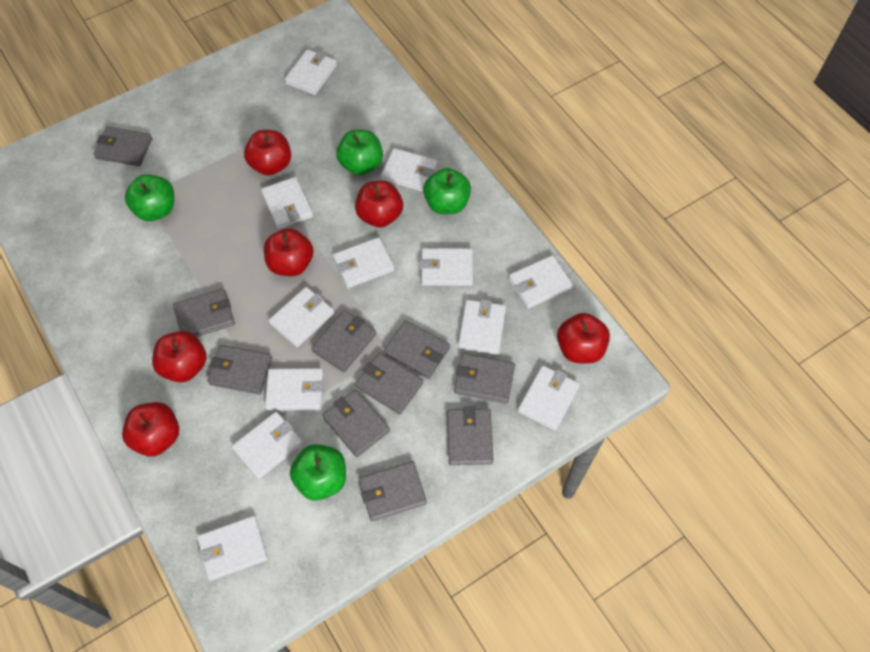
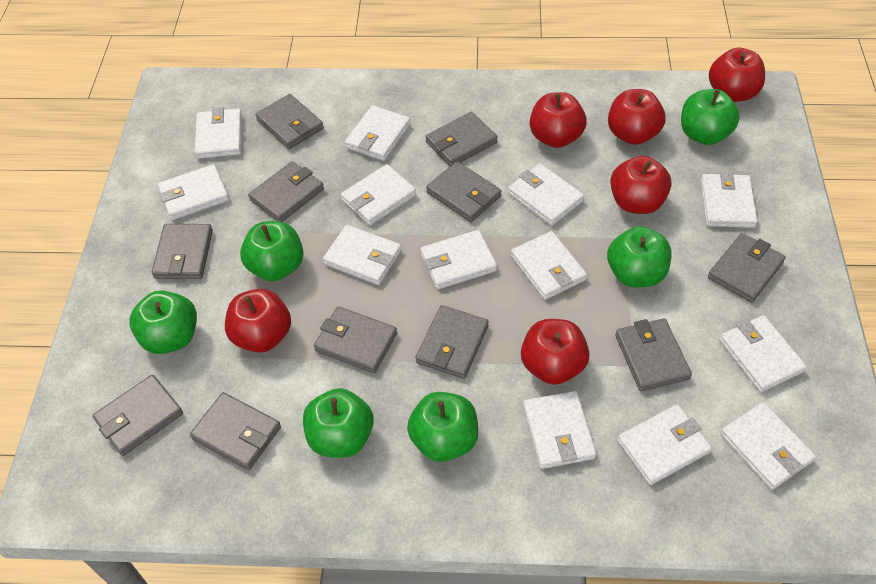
green apple: [125,175,174,221] [290,444,346,501] [336,130,383,175] [423,168,471,215] = 4 -> [129,290,197,354] [240,221,303,281] [303,388,374,458] [407,392,478,462] [607,226,672,288] [681,89,740,145] = 6
grey wallet: [93,127,152,166] [173,288,235,337] [207,345,272,394] [311,310,376,372] [322,390,390,457] [355,353,423,415] [359,461,427,521] [384,320,450,379] [447,407,494,465] [454,353,515,404] = 10 -> [92,375,183,456] [152,224,213,279] [190,392,281,470] [248,161,324,222] [255,94,324,149] [314,306,397,373] [416,305,489,379] [425,112,498,166] [426,161,502,222] [615,318,692,391] [708,233,786,303] = 11
white wallet: [197,516,268,581] [232,412,303,479] [261,177,313,229] [265,368,323,411] [269,287,334,347] [285,49,337,95] [333,237,394,288] [381,148,438,192] [420,248,473,286] [458,299,506,355] [509,255,573,309] [518,365,580,431] = 12 -> [158,164,229,220] [194,107,242,159] [323,225,401,285] [341,164,416,225] [345,105,411,161] [421,230,497,289] [508,164,584,226] [511,231,587,300] [523,391,597,469] [617,404,712,485] [701,171,757,228] [719,315,807,392] [720,402,816,490] = 13

